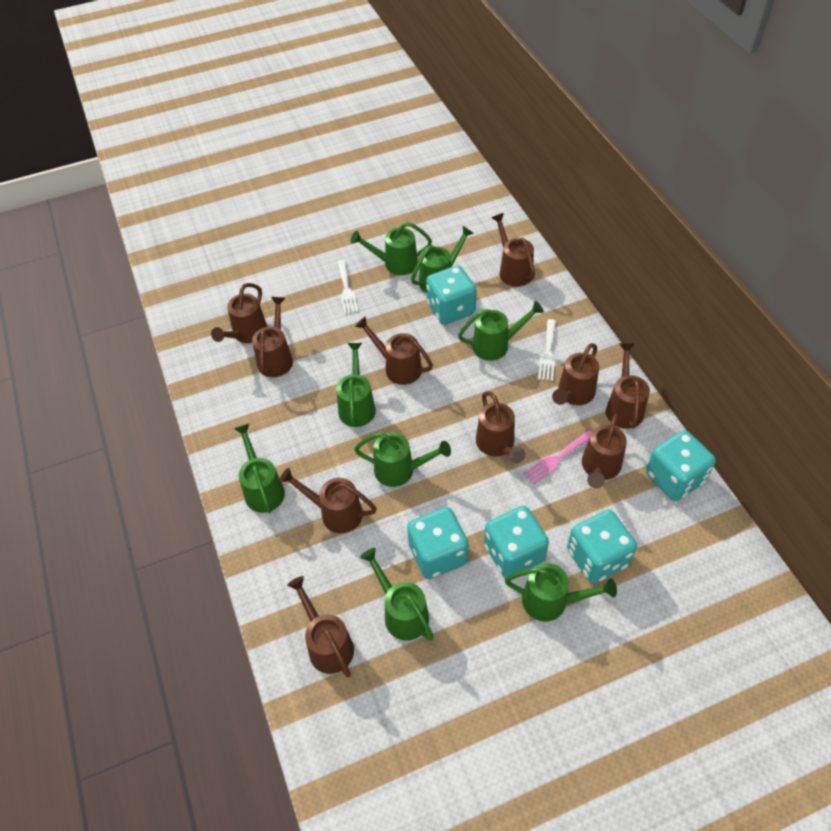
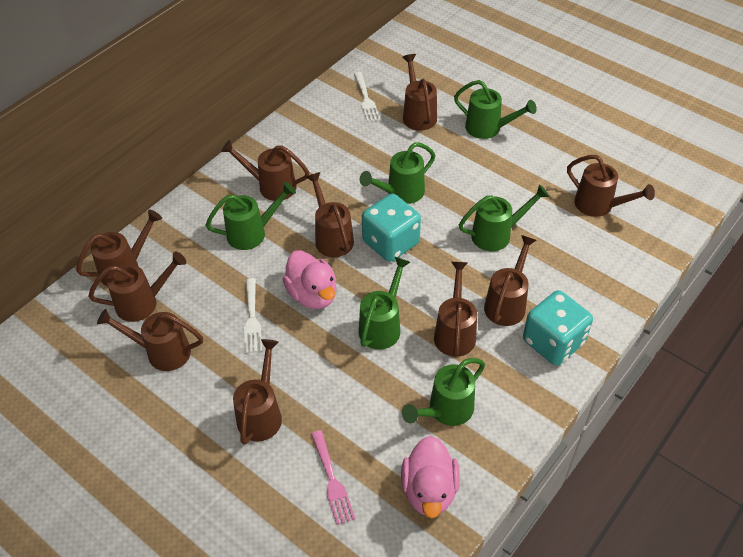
green watering can: [234,423,285,513] [336,343,376,427] [351,222,432,275] [354,432,451,487] [360,548,434,641] [411,226,474,292] [458,301,544,361] [505,563,617,622] = 8 -> [206,182,296,250] [359,257,410,350] [360,142,435,204] [402,358,485,426] [454,80,537,139] [459,184,549,251] = 6
pink duck: none = 0 -> [282,250,336,309] [401,436,460,518] = 2
turquoise dice: [407,507,469,579] [426,265,477,325] [484,506,549,578] [567,510,637,584] [646,430,716,501] = 5 -> [362,193,421,262] [523,290,593,366] = 2

